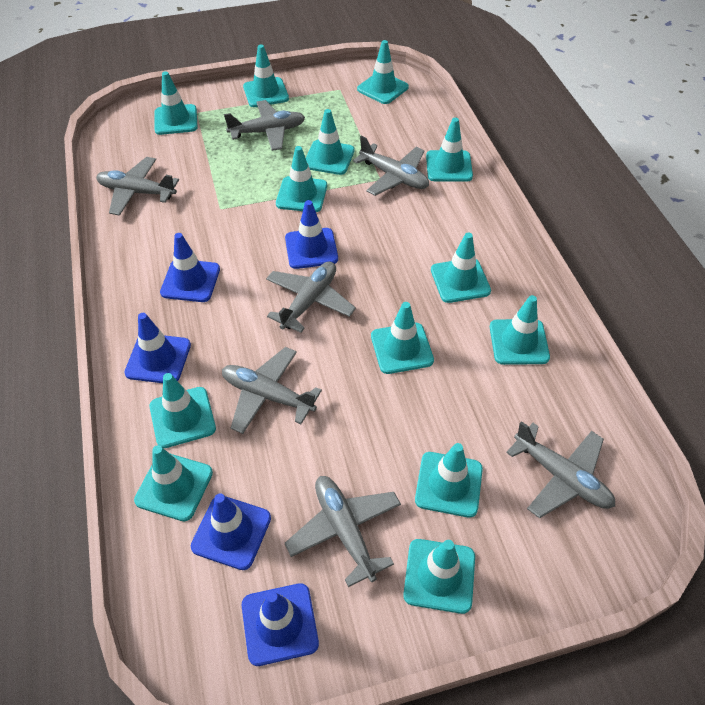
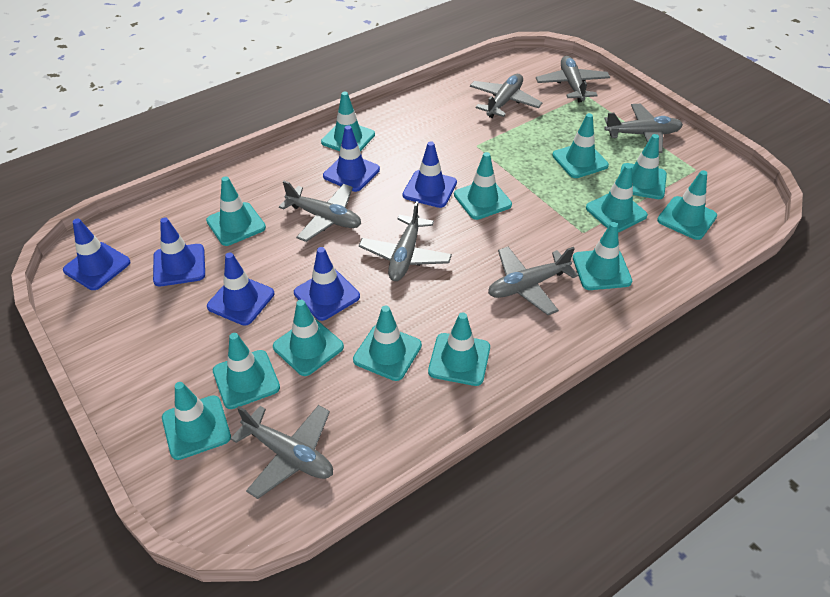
blue traffic cone: [124,313,191,383] [160,233,220,302] [191,493,271,570] [242,583,319,666] [285,200,338,269] = 5 -> [63,218,131,290] [153,217,205,287] [207,252,274,326] [294,247,360,321] [323,125,380,192] [403,141,457,208] = 6

